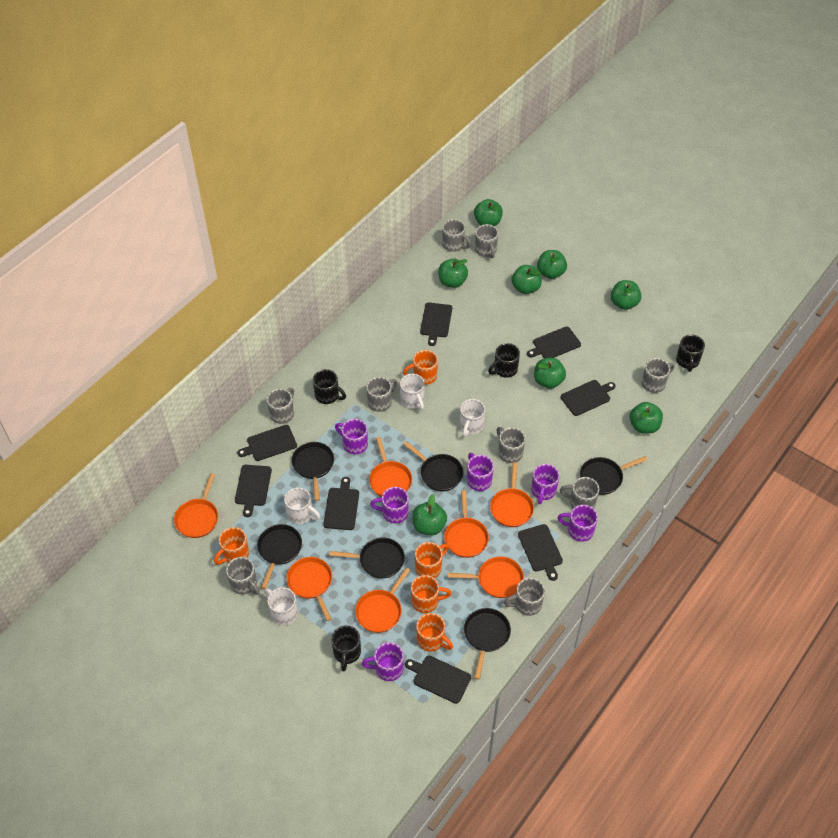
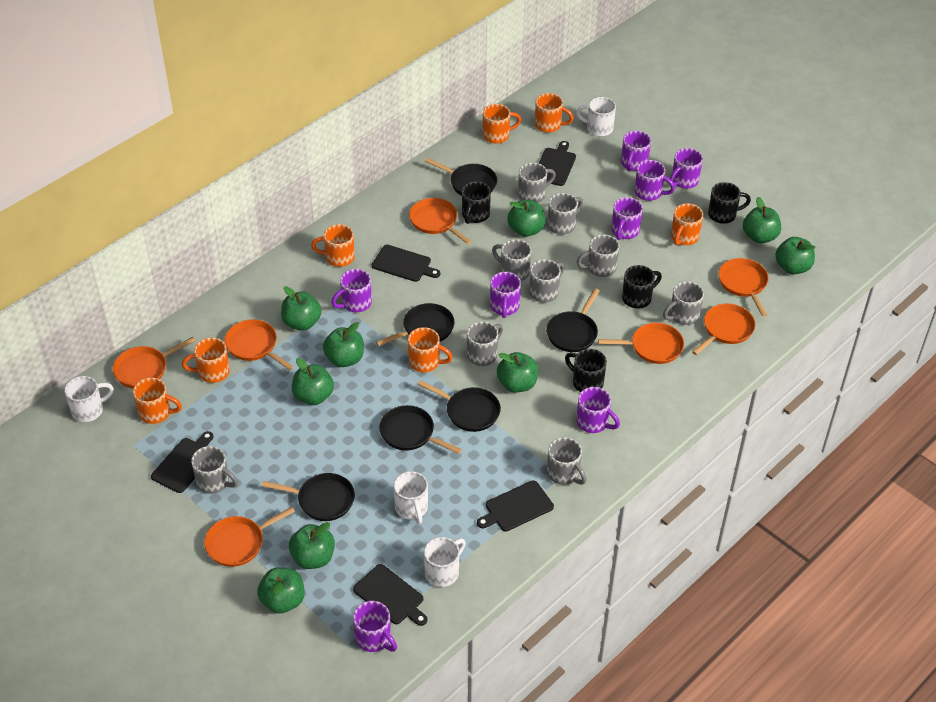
black cutting board: [235,465,272,517] [237,425,297,461] [323,477,359,530] [405,656,471,704] [420,303,452,346] [518,524,563,581] [527,326,581,358] [561,380,616,416] = 8 -> [151,431,214,493] [353,564,428,626] [372,245,440,282] [477,480,554,532] [539,141,576,186] = 5
green apple: [412,494,447,536] [438,259,468,288] [474,199,503,226] [511,265,542,294] [534,358,566,389] [537,250,567,279] [611,280,642,310] [629,402,663,434] = 8 -> [257,567,305,614] [281,286,321,331] [289,522,335,569] [292,358,334,405] [323,322,364,367] [497,352,538,393] [507,200,545,237] [743,197,781,244] [775,237,815,274] = 9
orange mug: [214,527,249,564] [403,350,438,385] [411,575,452,613] [415,542,448,578] [416,613,453,652] = 5 -> [133,378,182,424] [182,337,230,383] [311,224,355,267] [408,327,453,372] [483,104,521,144] [535,93,574,133] [671,203,703,245] = 7
purple mug: [335,419,368,454] [362,642,404,681] [370,487,409,523] [467,453,494,491] [531,464,560,504] [558,505,598,542] = 6 -> [331,269,372,312] [353,601,397,652] [490,272,521,318] [577,387,620,433] [612,197,643,240] [621,131,651,171] [635,160,675,201] [670,148,703,189] = 8

